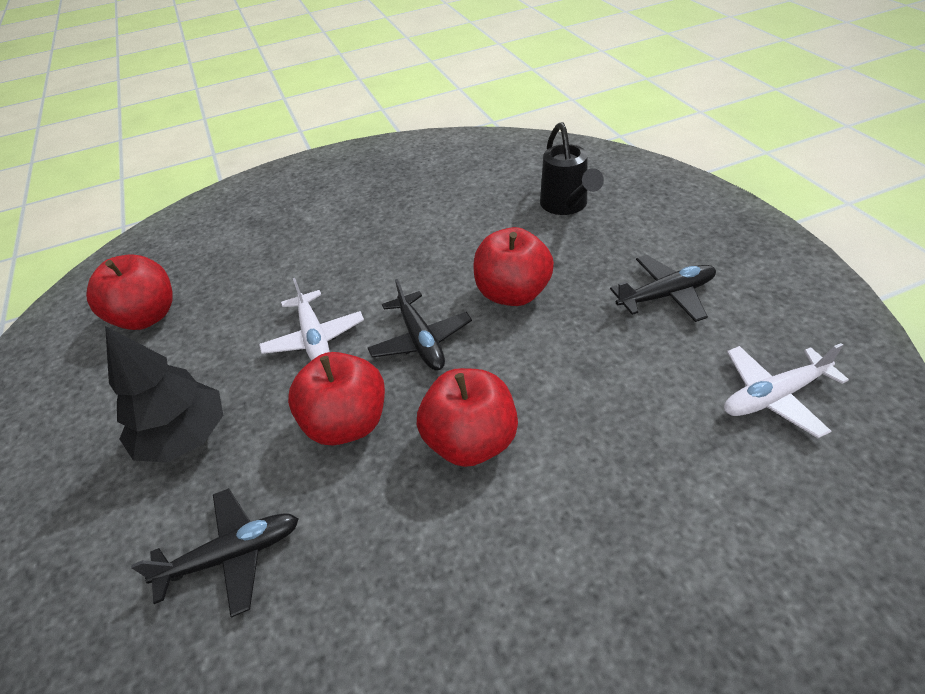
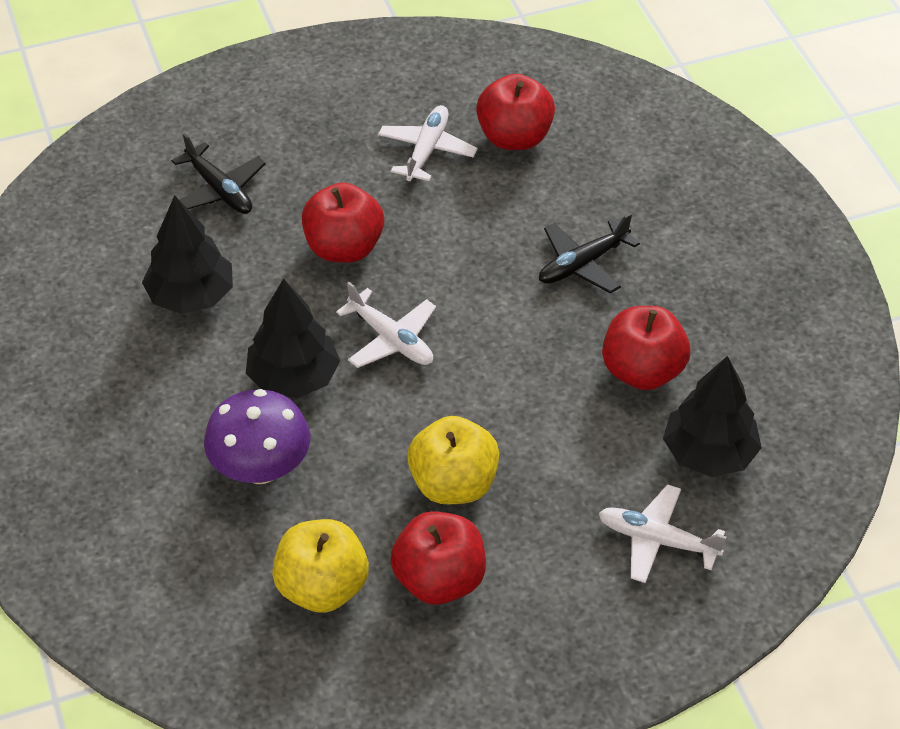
black plane: [131,488,299,618] [368,279,472,370] [610,255,716,322] = 3 -> [172,133,265,214] [539,213,640,293] = 2
black tree: [105,326,223,463] = 1 -> [142,195,233,314] [246,278,340,398] [663,356,762,477] = 3
black watering can: [540,122,604,215] = 1 -> none = 0
purple mushroom: none = 0 -> [204,389,310,484] = 1
white plane: [259,278,364,361] [724,343,849,438] = 2 -> [336,282,436,368] [378,105,478,181] [599,484,726,583] = 3
yellow apple: none = 0 -> [272,519,369,613] [407,416,499,504] = 2

